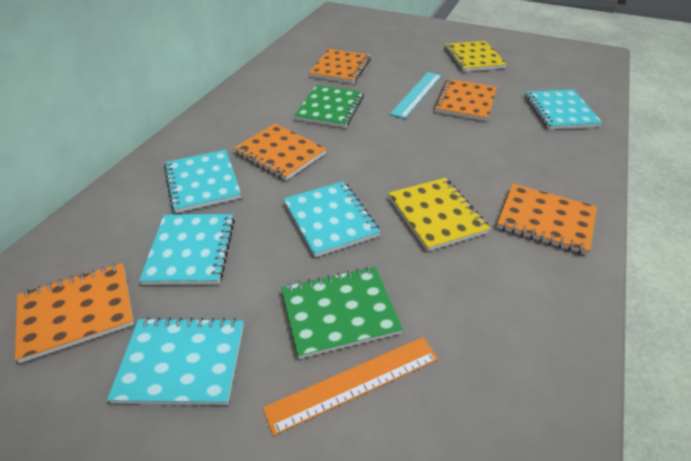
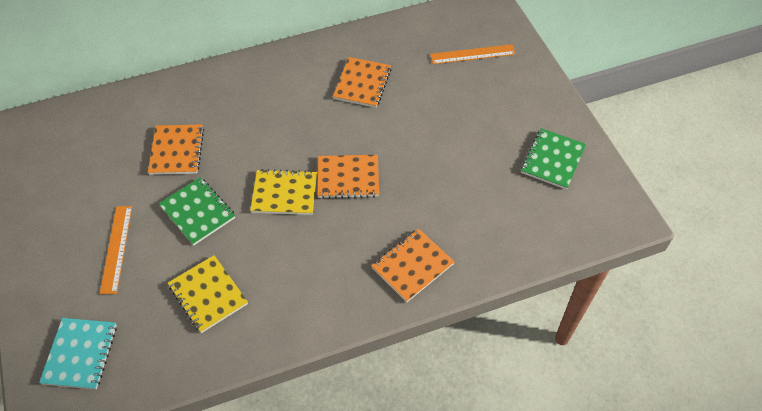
orange notebook: [15,263,134,363] [233,124,327,181] [309,49,371,84] [434,79,497,121] [497,184,597,255] = 5 -> [148,124,204,175] [317,155,379,199] [333,57,391,108] [371,229,455,302] = 4
orange ruler: [263,337,438,436] = 1 -> [100,206,132,294] [430,44,516,64] = 2
turquoise notebook: [107,317,244,405] [139,214,235,285] [164,150,241,213] [283,181,381,257] [525,90,603,129] = 5 -> [39,318,117,390] = 1
turquoise ruler: [390,72,442,119] = 1 -> none = 0

